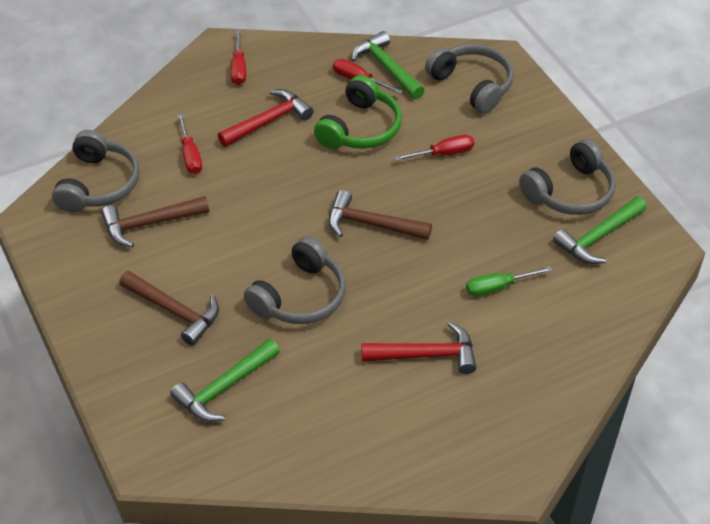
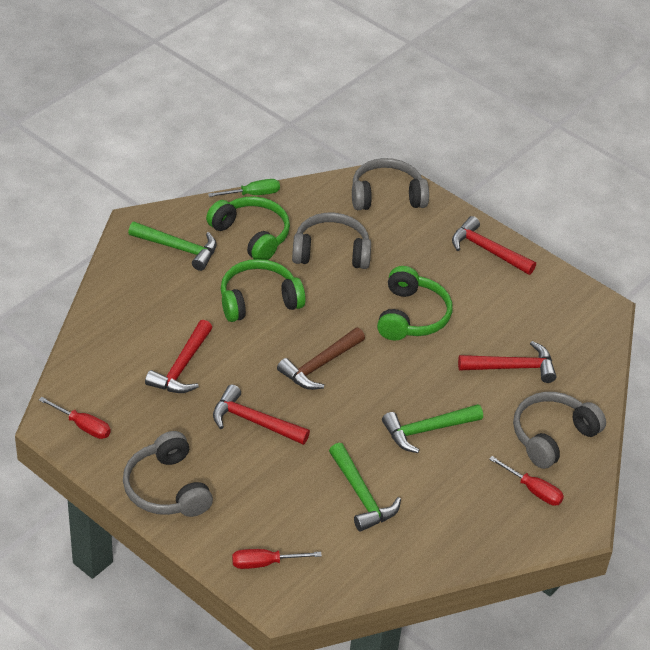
brown hammer: [101,196,209,248] [119,271,219,346] [329,190,432,240] = 3 -> [277,328,365,390] = 1
green headphones: [314,75,402,149] = 1 -> [206,196,290,260] [221,259,306,322] [377,266,452,341] = 3
red hammer: [218,89,313,147] [361,322,477,374] = 2 -> [145,320,212,393] [213,385,310,445] [452,216,536,275] [458,341,556,383] = 4
red screwdriver: [178,114,202,174] [231,30,246,85] [333,59,403,94] [395,135,474,161] = 4 -> [39,397,111,439] [232,549,322,569] [489,456,564,506] = 3

